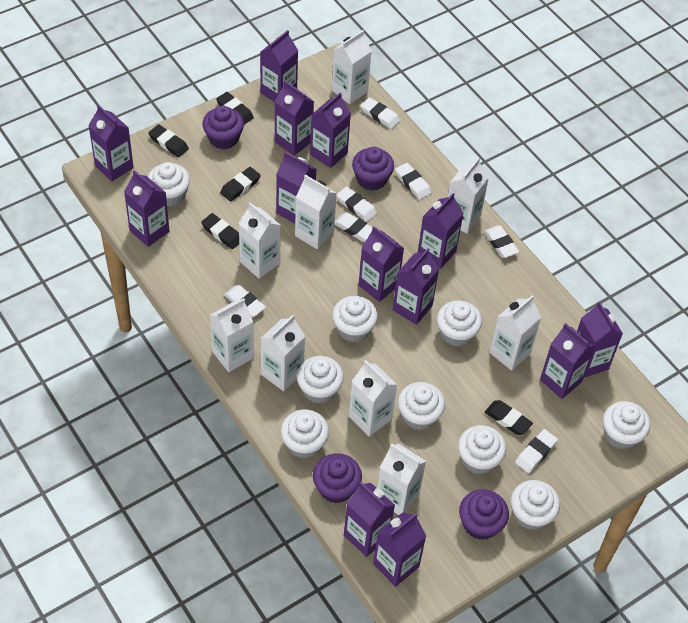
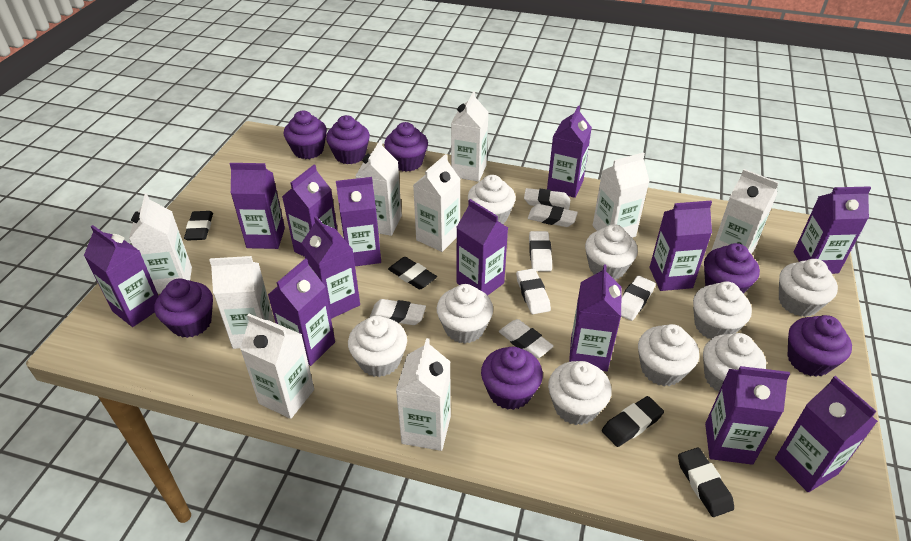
black eraser: [148,124,189,157] [201,213,239,249] [216,92,254,125] [220,167,261,202] [485,400,533,435] = 5 -> [184,211,213,240] [388,257,437,290] [602,396,664,447] [678,447,734,517] = 4
purple cupcake: [202,106,244,149] [313,453,362,503] [352,147,394,191] [459,489,509,540] = 4 -> [155,279,213,338] [283,111,327,159] [326,115,370,164] [384,122,428,172] [481,347,543,410] [704,243,760,294] [788,315,852,377] = 7

